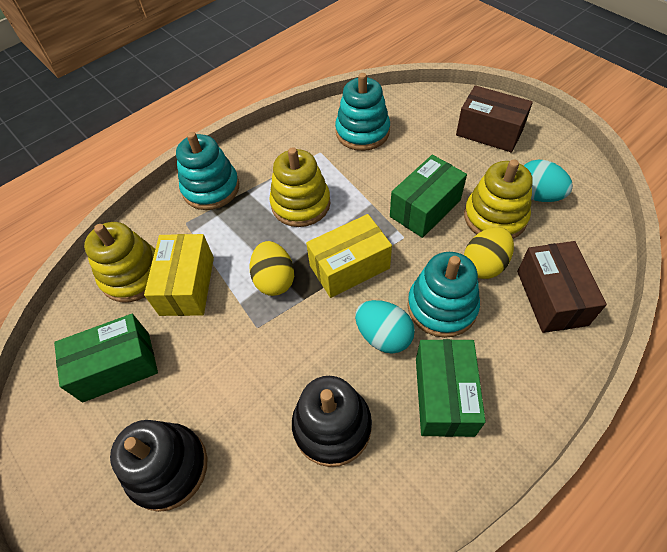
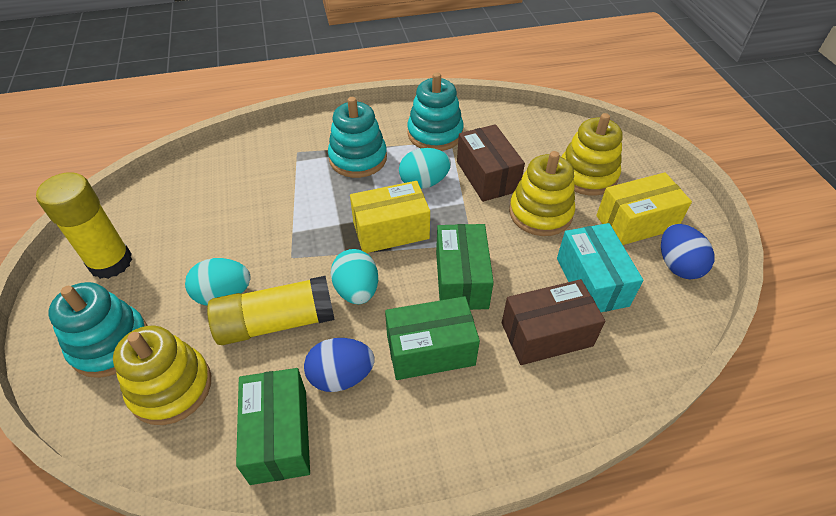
black stacking toy: [110,420,208,512] [292,376,372,467] = 2 -> none = 0
blue egg: none = 0 -> [304,338,374,392] [661,224,715,279] = 2
turquoise box: none = 0 -> [557,223,643,312] = 1
turquoise egg: [355,300,415,354] [524,160,573,202] = 2 -> [185,258,251,306] [331,249,378,304] [399,148,451,189] = 3
yellow egg: [250,241,294,296] [464,227,514,279] = 2 -> none = 0
yellow glue stick: none = 0 -> [36,172,132,279] [207,276,335,345] = 2

